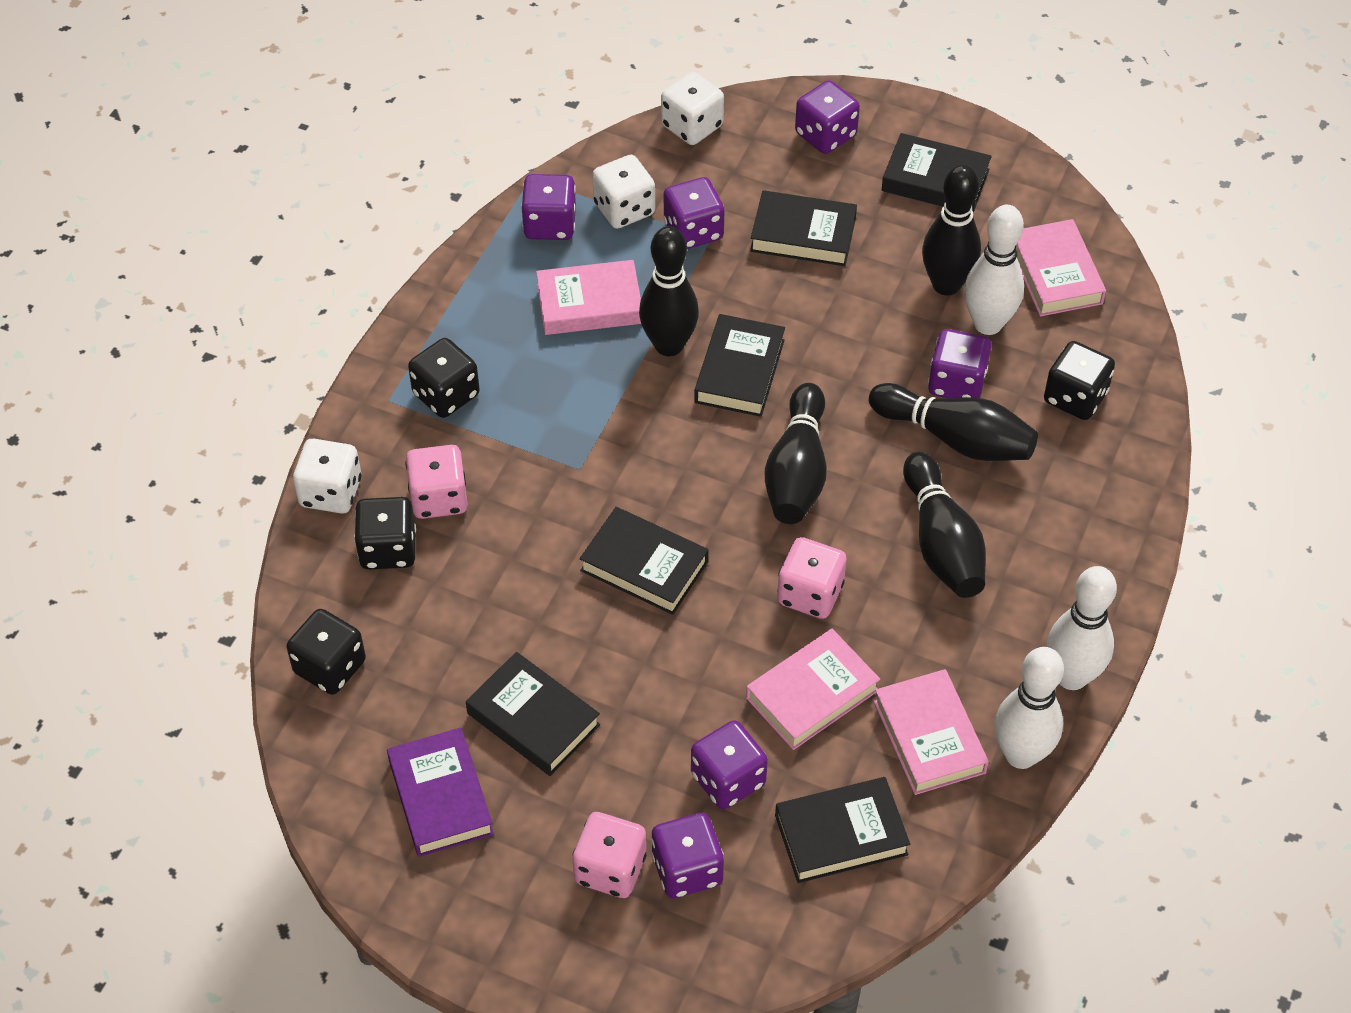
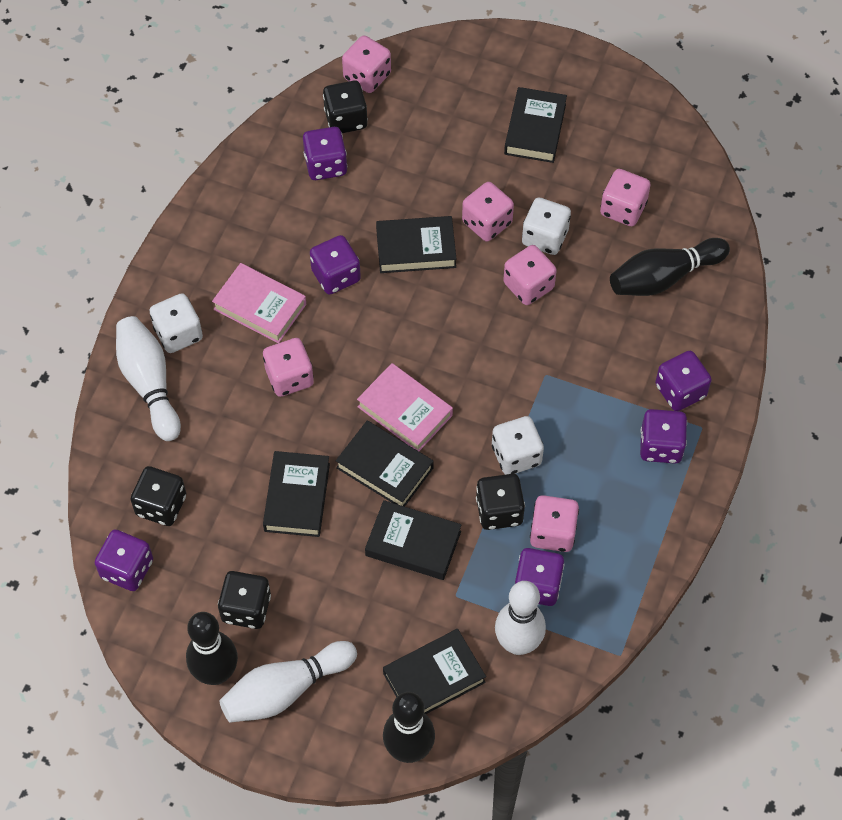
black bowling pin: [639,226,699,356] [765,383,827,524] [869,383,1038,461] [903,452,986,598] [922,165,981,296] = 5 -> [186,612,238,685] [383,692,435,763] [610,238,730,296] = 3
pink book: [536,260,641,335] [746,629,880,750] [874,669,989,795] [1016,219,1106,316] = 4 -> [212,263,306,343] [357,363,453,451] = 2
pink dice: [405,445,468,519] [573,812,647,898] [777,537,847,619] = 3 -> [263,338,314,397] [342,36,391,93] [462,182,514,241] [503,245,557,305] [530,495,579,552] [600,169,650,226] = 6
purple book: [387,727,494,857] = 1 -> none = 0

